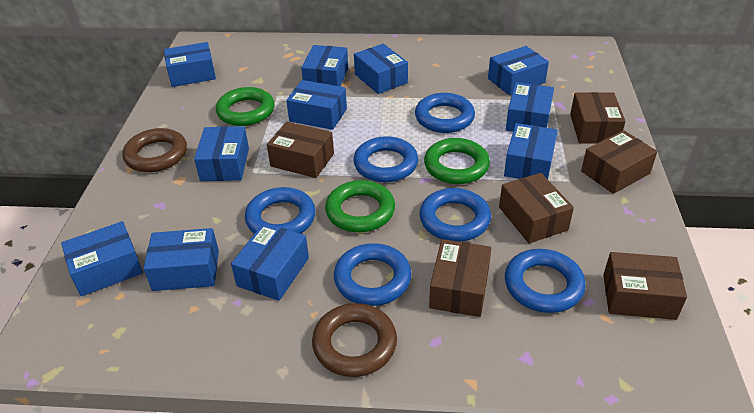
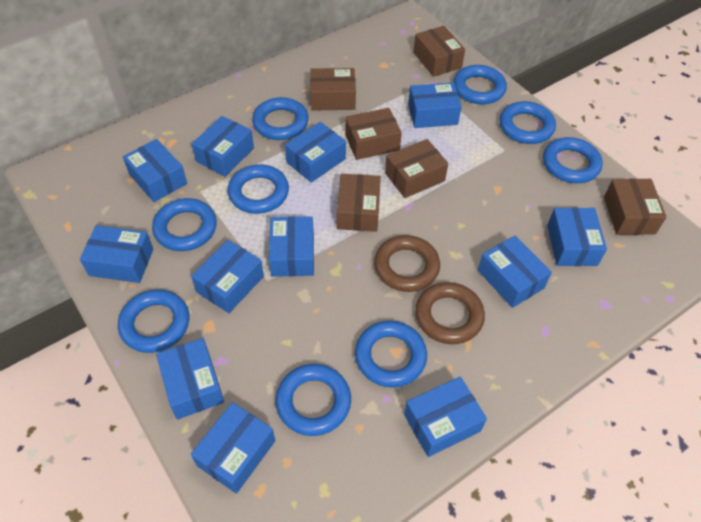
blue box: [61,221,143,296] [143,228,219,291] [164,42,216,87] [194,126,249,181] [231,223,309,301] [286,80,347,130] [301,45,348,86] [354,44,408,94] [488,46,549,95] [504,123,558,179] [506,82,554,132] = 11 -> [80,225,153,283] [123,139,187,202] [156,338,224,419] [191,240,264,313] [191,402,275,494] [192,116,254,177] [269,216,314,277] [285,122,346,183] [404,377,487,457] [408,83,462,128] [478,236,552,308] [547,208,607,266] = 12
blue ring: [245,187,316,234] [334,243,412,306] [353,136,418,182] [415,93,475,133] [419,188,491,242] [505,249,586,313] = 6 -> [118,289,190,353] [152,198,217,251] [228,164,289,214] [252,97,309,140] [275,364,351,436] [355,321,427,388] [453,65,507,104] [499,101,556,144] [543,137,603,183] = 9
green ring: [216,87,274,126] [325,180,395,232] [424,138,490,184] = 3 -> none = 0

